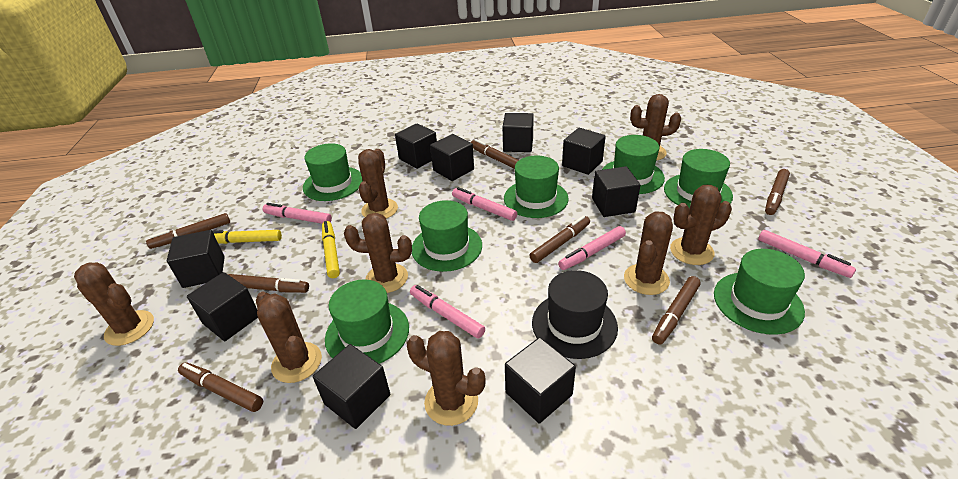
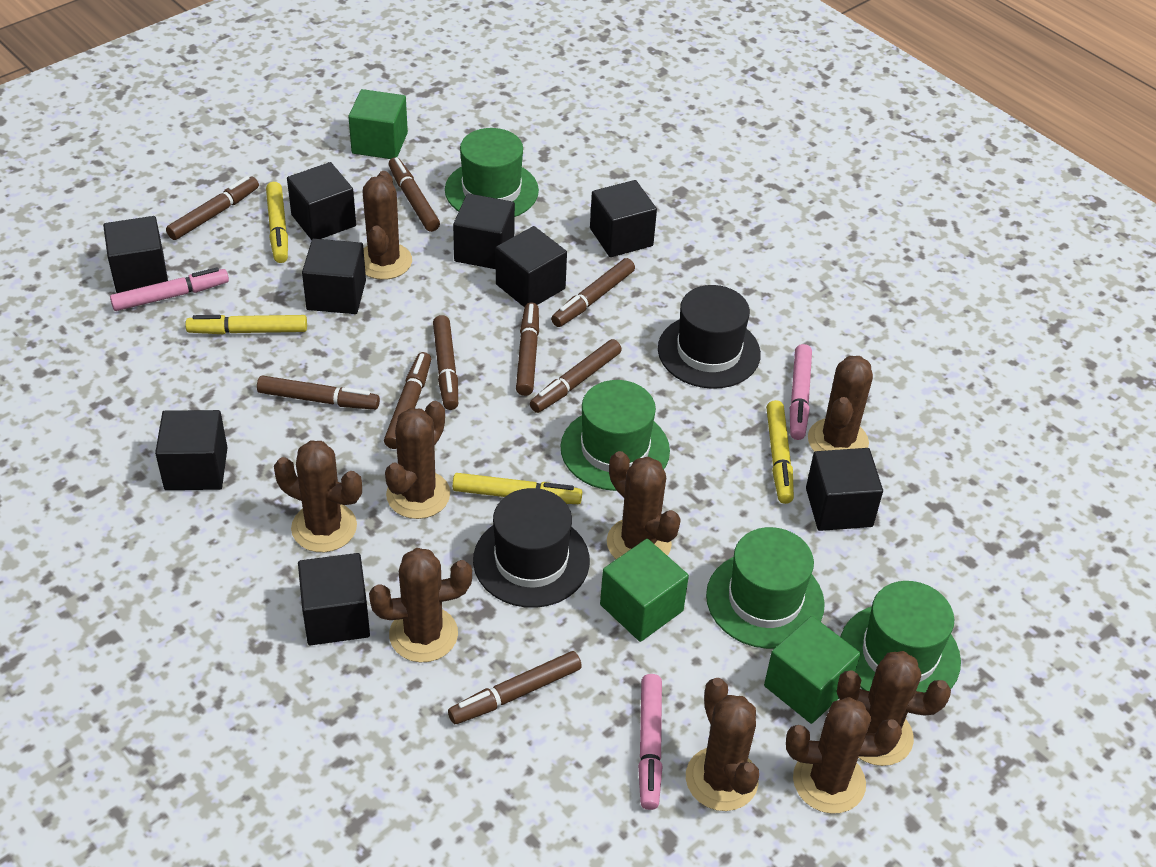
black hat: [532,270,618,359] = 1 -> [473,488,590,608] [658,285,761,389] = 2
brown cactus: [74,263,154,346] [256,291,322,383] [344,213,412,293] [358,149,398,219] [407,331,486,426] [624,211,673,295] [630,94,681,161] [670,185,732,265] = 8 -> [274,440,362,552] [362,171,412,280] [369,548,472,662] [385,401,450,519] [607,451,681,559] [686,678,759,811] [786,697,902,814] [808,356,873,452] [837,651,951,766] = 9
brown marker: [146,213,230,249] [178,362,263,412] [228,274,309,293] [471,139,519,169] [529,216,590,263] [652,276,701,344] [765,169,790,215] = 7 -> [166,176,259,240] [257,376,380,410] [384,352,431,449] [389,157,440,232] [433,315,458,410] [448,651,582,724] [516,302,539,396] [530,339,622,413] [551,258,635,327] = 9
green cube: none = 0 -> [348,89,408,159] [600,539,689,642] [764,616,860,724] = 3
green hat: [303,143,363,201] [325,279,409,364] [412,200,482,272] [504,156,569,218] [602,135,665,194] [664,149,733,209] [714,249,805,335] = 7 -> [445,128,539,217] [560,380,670,491] [706,527,825,649] [841,581,961,693] = 4
pink marker: [262,203,332,224] [410,285,485,339] [452,187,517,221] [558,226,626,270] [758,230,856,278] = 5 -> [110,268,229,311] [638,674,663,810] [790,344,812,440] = 3
yellow marker: [213,230,282,244] [322,221,340,278] = 2 -> [185,315,307,335] [266,182,288,263] [452,473,582,504] [766,400,794,504] = 4

